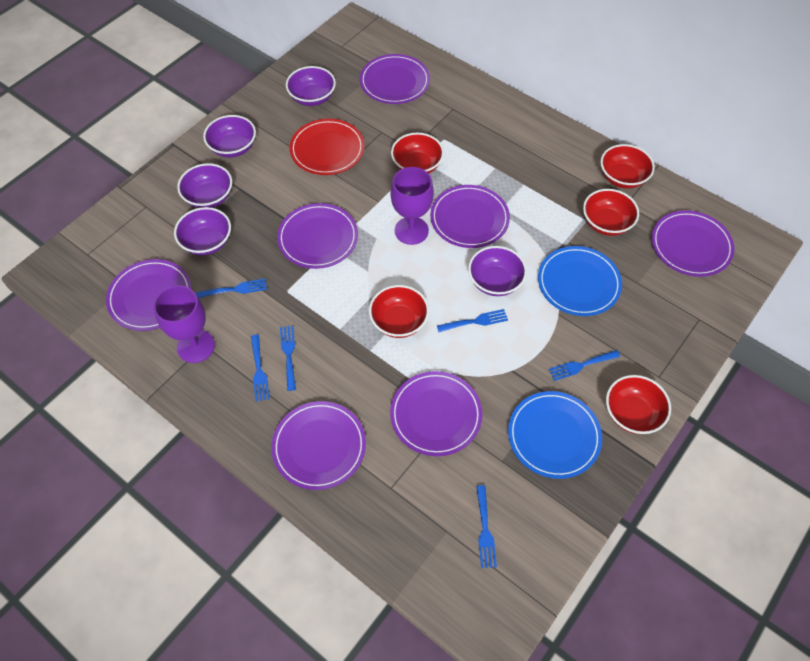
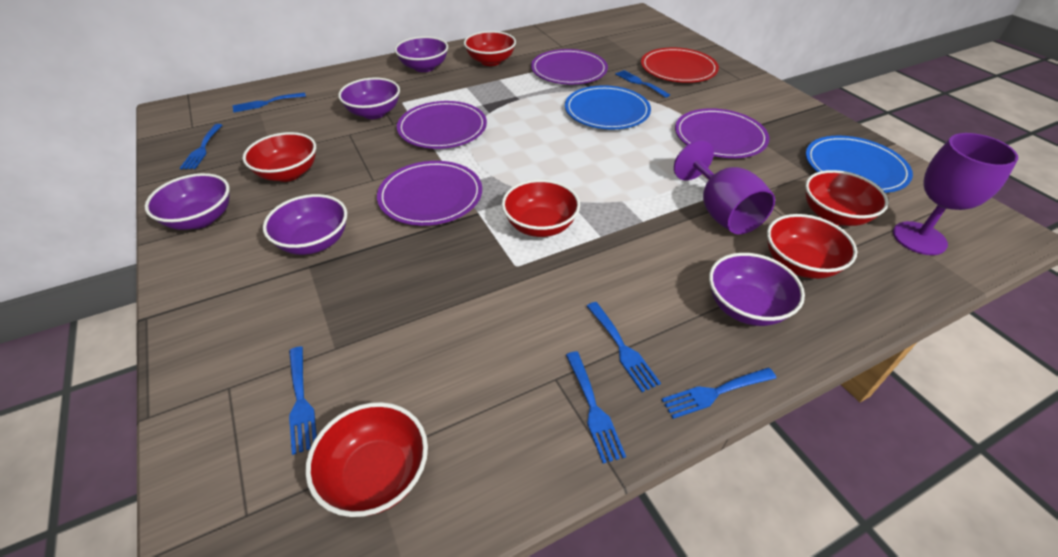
blue fork: [196,279,267,298] [251,335,270,402] [280,326,296,391] [437,309,508,332] [476,485,497,568] [549,350,620,381] = 6 -> [180,124,223,169] [232,92,306,112] [289,346,317,455] [566,351,626,463] [587,302,661,392] [615,70,670,98] [661,368,776,419] = 7
purple plate: [106,259,192,331] [271,401,366,490] [277,203,358,269] [360,54,430,104] [390,371,482,456] [430,185,510,248] [652,210,734,277] = 7 -> [377,161,482,226] [397,101,487,149] [531,49,608,84] [675,108,769,158] = 4
red bowl: [369,285,429,338] [391,133,444,174] [583,189,639,236] [600,144,655,189] [606,375,671,434] = 5 -> [243,132,316,182] [305,402,428,517] [464,31,516,66] [502,179,580,237] [767,214,857,279] [805,170,889,226] = 6

